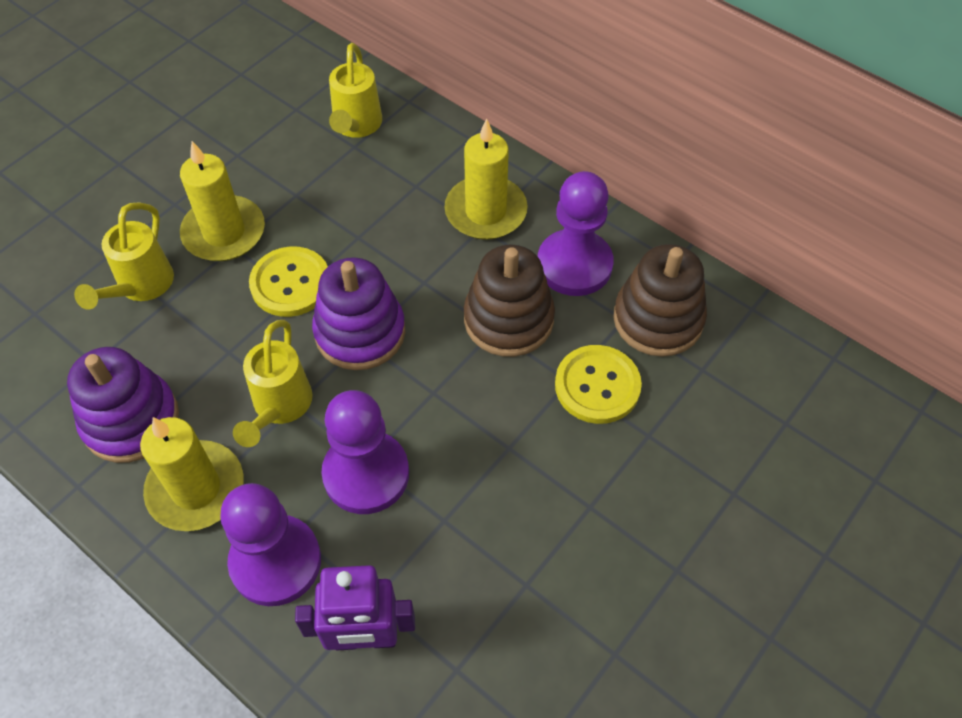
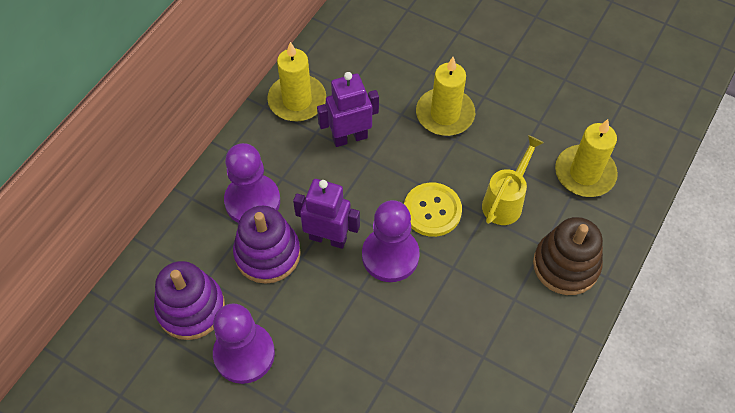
brown stacking toy: [464,244,555,357] [613,244,707,357] = 2 -> [533,217,603,295] = 1
purple robot: [295,565,415,650] = 1 -> [293,179,360,249] [317,72,379,147] = 2
yellow button: [249,246,328,317] [555,345,642,424] = 2 -> [404,183,462,237] = 1
yellow watering can: [74,202,174,310] [233,320,313,447] [329,43,382,138] = 3 -> [482,135,544,225] = 1

